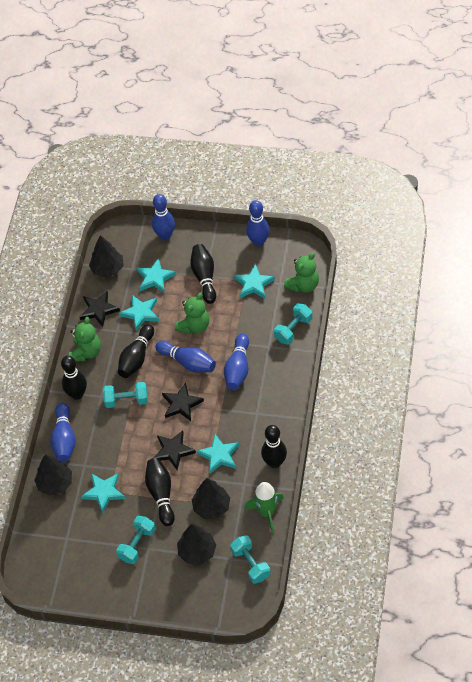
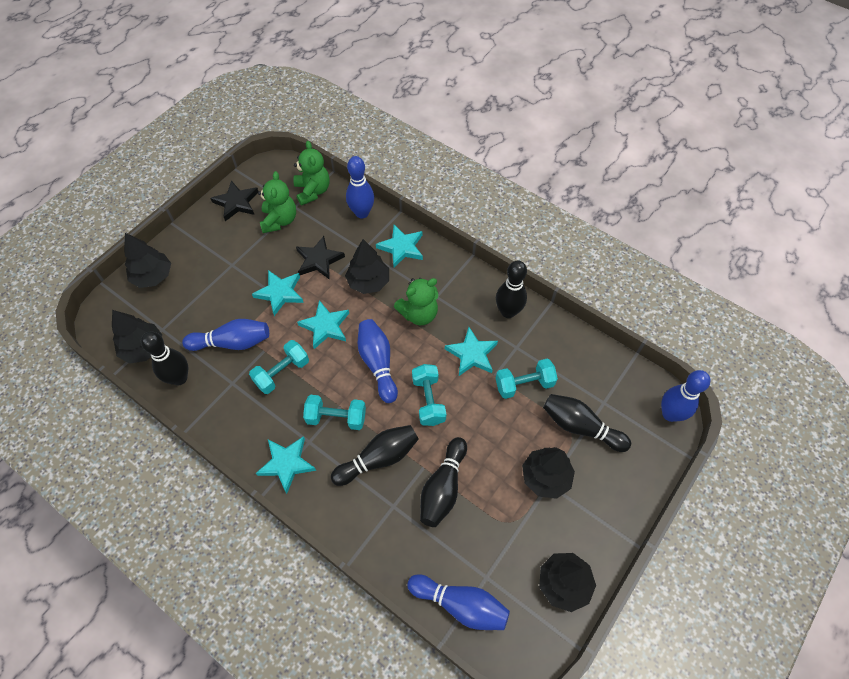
black star: [80,291,120,327] [154,430,196,470] [162,383,204,421] = 3 -> [210,181,259,221] [296,236,345,280] = 2
black tree: [34,454,72,496] [89,235,124,277] [177,524,216,565] [192,478,230,519] = 4 -> [112,310,162,364] [124,233,171,288] [345,239,389,294] [522,447,575,499] [539,553,596,612] = 5
green rocket: [245,482,284,533] = 1 -> none = 0

